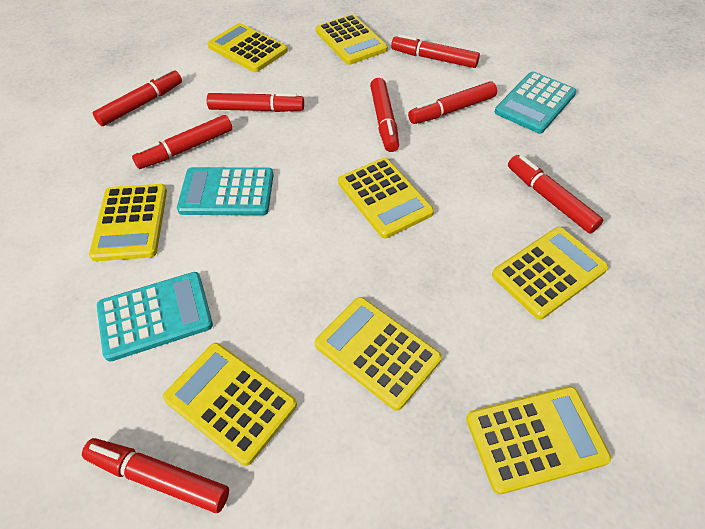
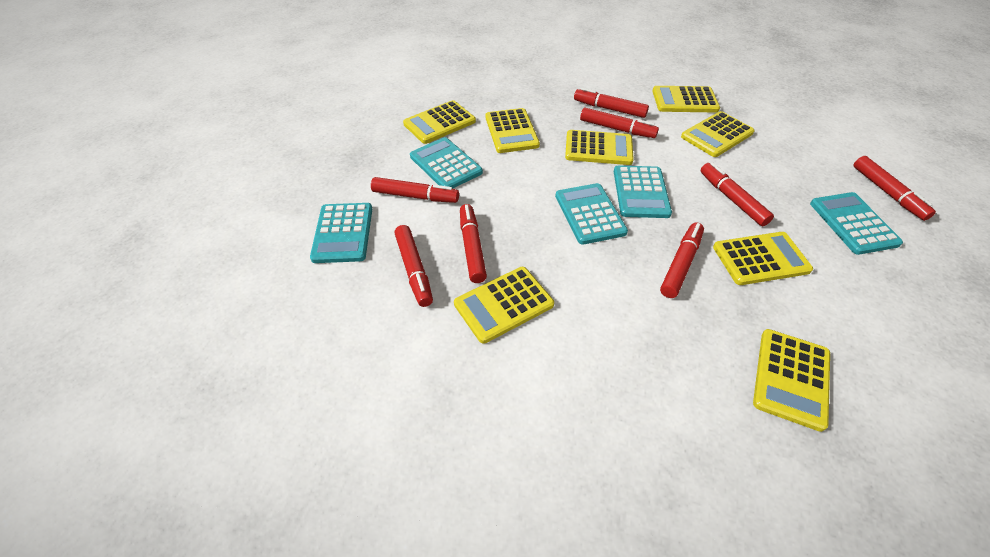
turquoise calculator: [97,272,213,362] [177,167,274,215] [495,71,576,133] = 3 -> [310,203,372,263] [410,137,483,189] [555,183,628,245] [614,166,672,218] [810,192,903,255] = 5

